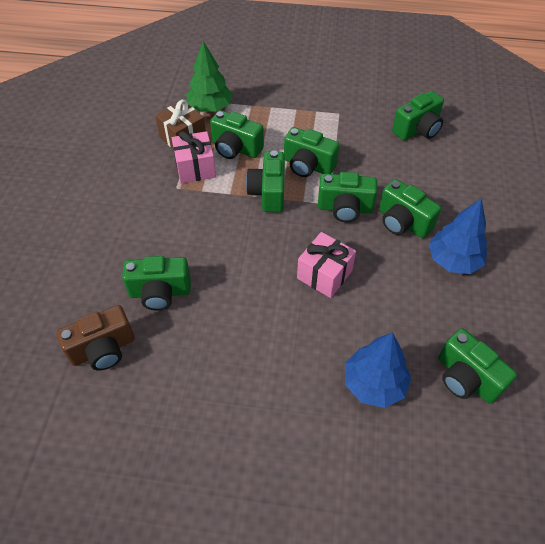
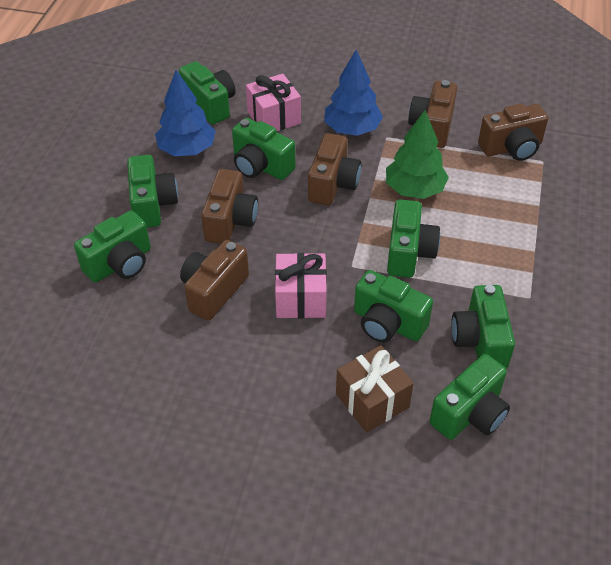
brown camera: [57,305,135,371] = 1 -> [180,240,249,321] [201,169,258,244] [308,133,361,205] [408,80,457,148] [478,104,548,161] = 5

